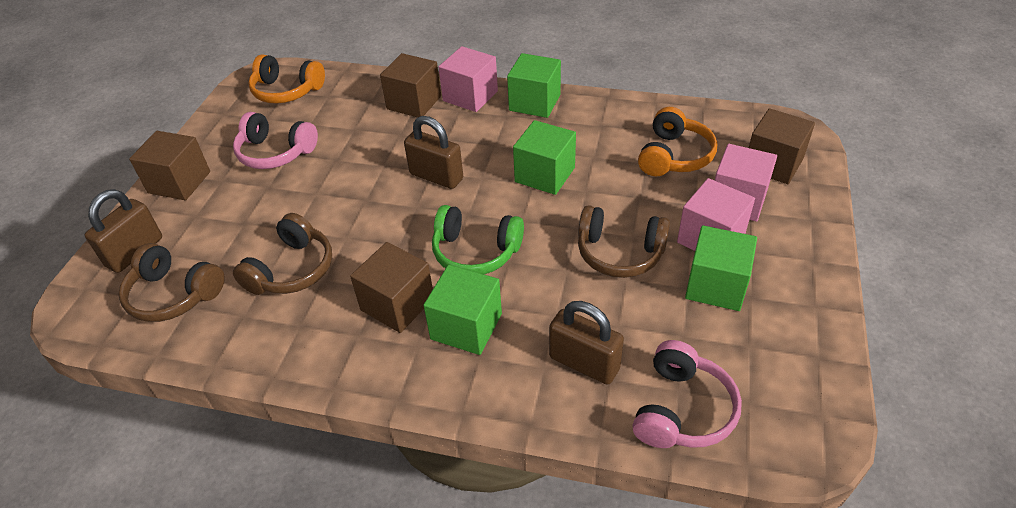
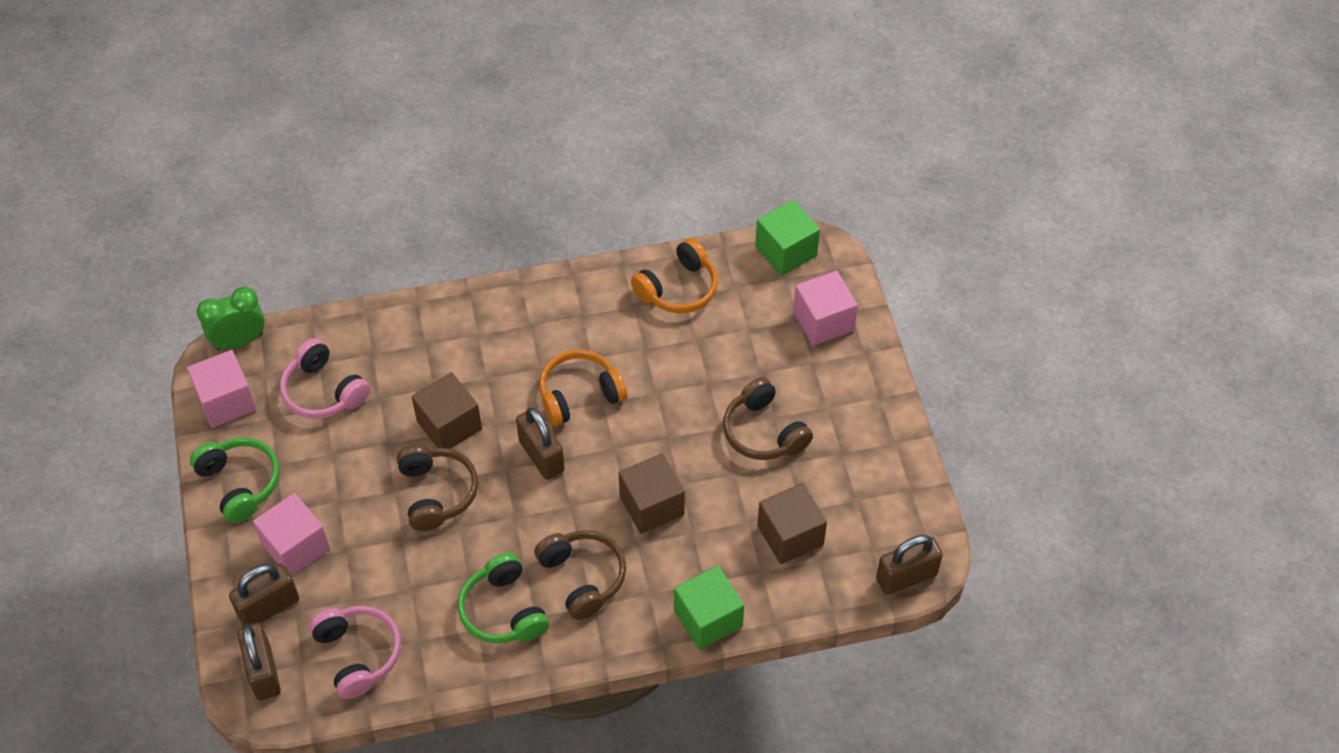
brown cube: [129,131,210,200] [350,242,433,333] [380,53,441,117] [749,108,815,184] = 4 -> [412,372,482,449] [619,453,685,534] [757,483,827,564] = 3
brown padlock: [85,189,162,273] [404,116,463,189] [549,301,624,385] = 3 -> [229,564,299,626] [237,623,281,700] [516,407,565,480] [876,535,943,595] = 4
green clock: none = 0 -> [197,287,265,350] = 1
green cube: [424,265,502,355] [507,53,561,118] [513,120,576,195] [685,225,757,311] = 4 -> [674,565,744,650] [755,200,820,276] = 2
green headphones: [432,205,524,274] = 1 -> [190,437,280,523] [458,552,549,643] = 2

